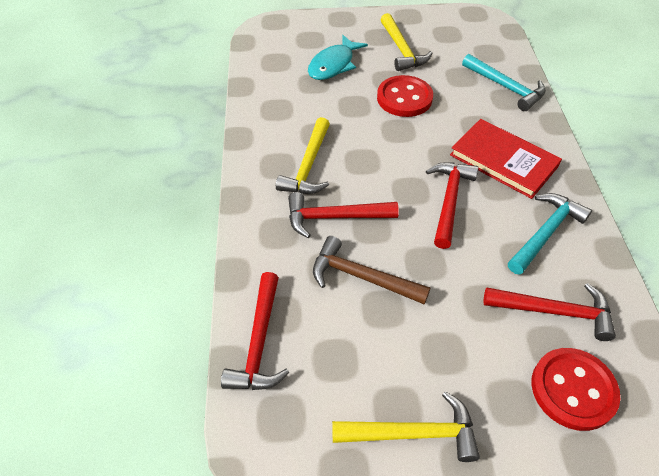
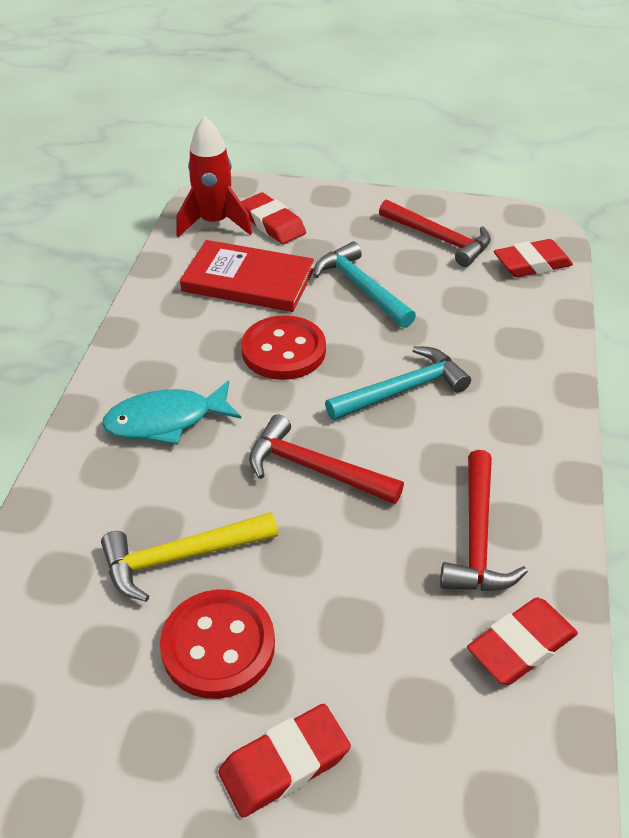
brown hammer: [313,236,431,305] = 1 -> none = 0
red eraser: none = 0 -> [218,704,351,818] [240,193,306,244] [467,597,578,685] [494,239,573,277] = 4
red hammer: [221,272,289,390] [288,192,399,238] [426,162,478,249] [484,283,616,341] = 4 -> [249,414,404,504] [379,200,491,267] [440,450,528,591] = 3
red rocket: none = 0 -> [176,116,252,237] = 1
yellow hammer: [276,117,330,194] [332,391,480,462] [381,13,432,71] = 3 -> [101,512,278,602] = 1

